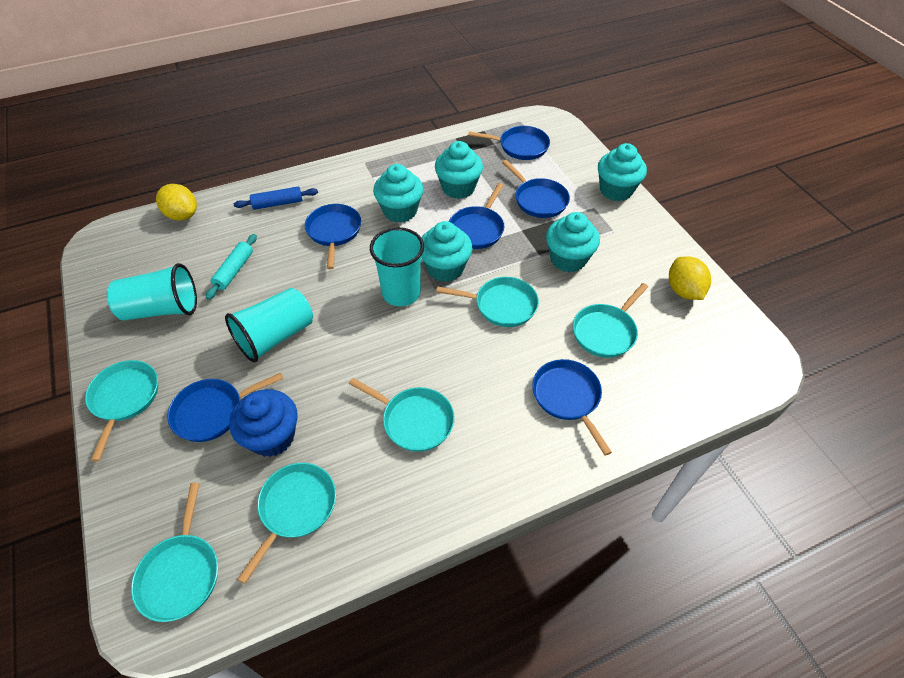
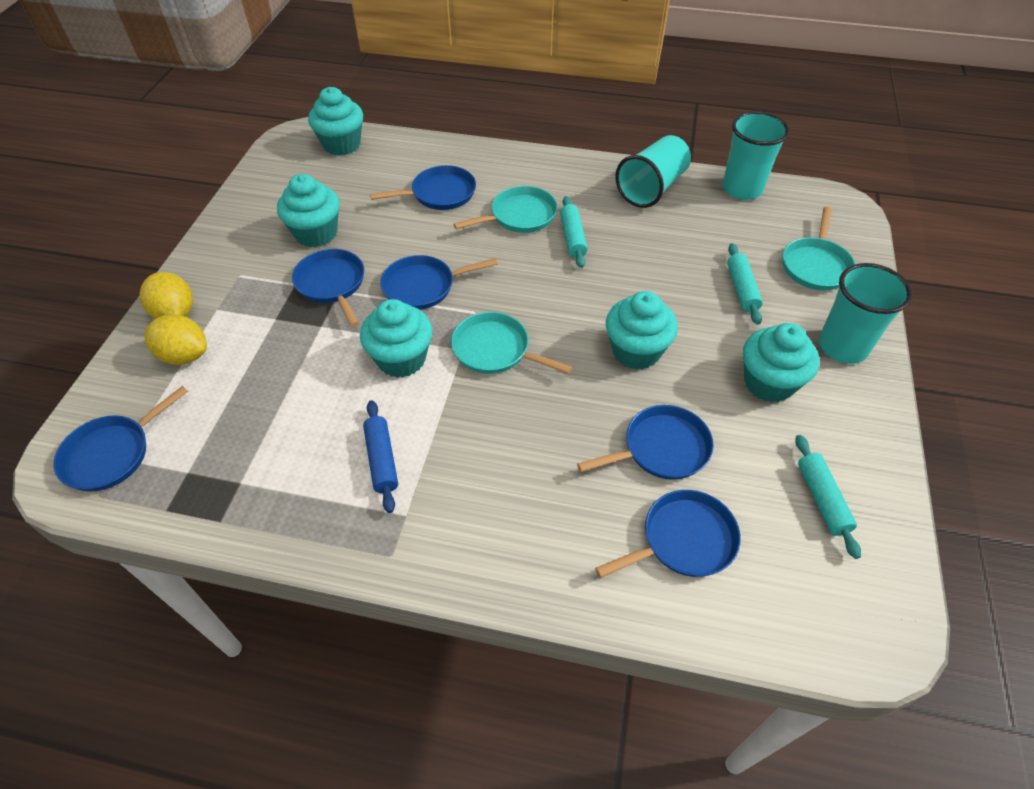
blue cupcake: [229,389,298,457] = 1 -> none = 0
turquoise pan: [85,360,158,462] [131,483,218,622] [237,463,336,584] [349,378,455,452] [436,277,539,327] [573,283,648,358] = 6 -> [451,312,572,374] [453,186,558,233] [782,207,855,290] = 3
turquoise rolling pin: [206,234,257,300] = 1 -> [560,196,588,268] [727,243,763,325] [795,435,861,559] = 3

